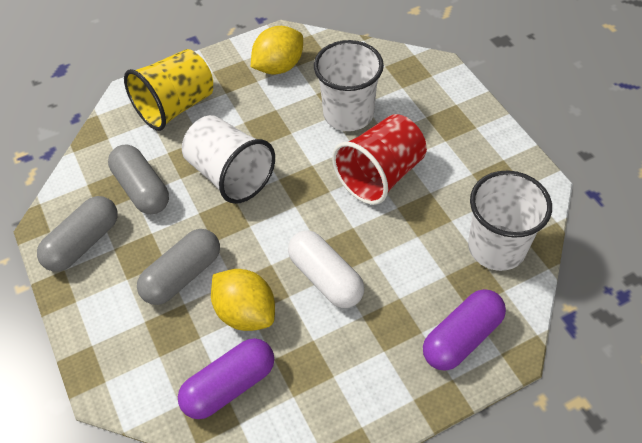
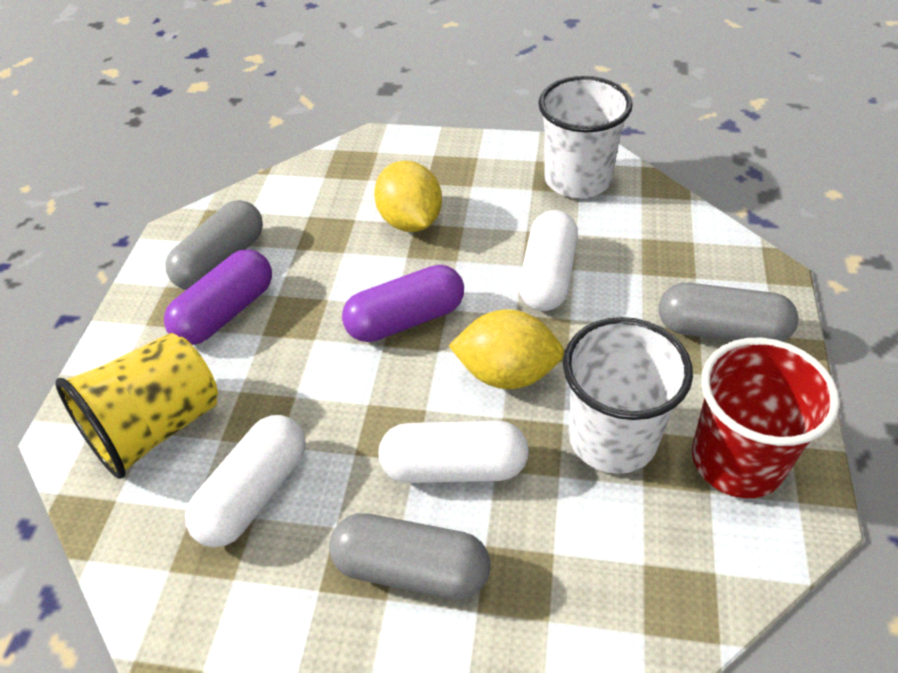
white capsule: [288,230,364,308] = 1 -> [185,415,306,547] [378,421,529,483] [519,210,578,311] = 3
white cup: [182,115,275,204] [314,40,384,131] [468,170,552,271] = 3 -> [538,76,633,198] [563,317,693,474] = 2

